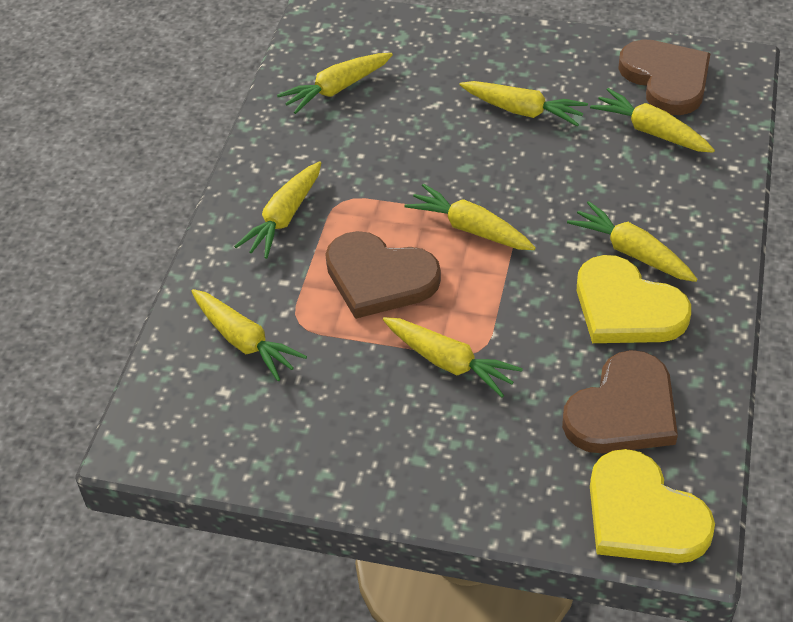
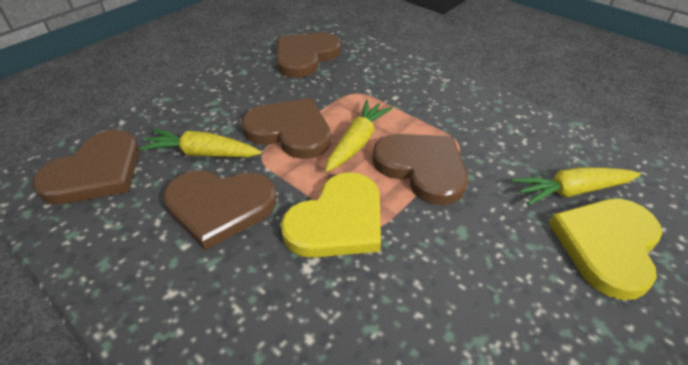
brown heart: [325,231,441,319] [562,350,678,453] [618,39,711,115] = 3 -> [33,130,139,204] [163,170,276,250] [242,98,331,159] [276,33,341,78] [373,134,468,205] = 5
yellow carrot: [191,289,307,381] [234,161,321,259] [277,53,393,114] [383,317,523,398] [404,184,536,250] [460,81,588,126] [567,201,698,282] [590,88,715,153] = 8 -> [139,129,262,157] [325,100,393,172] [512,167,641,205] = 3

